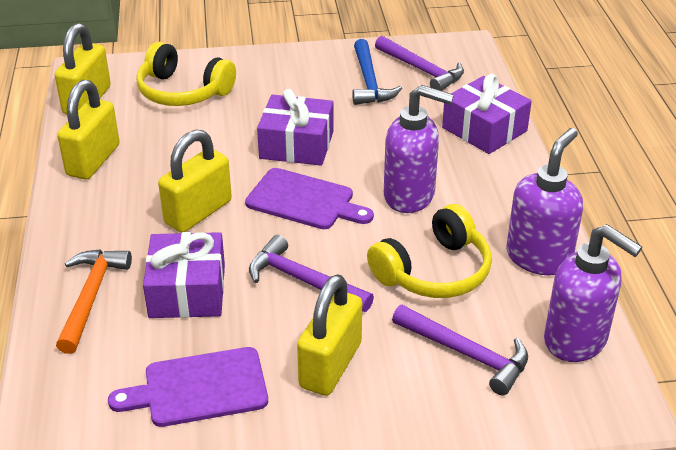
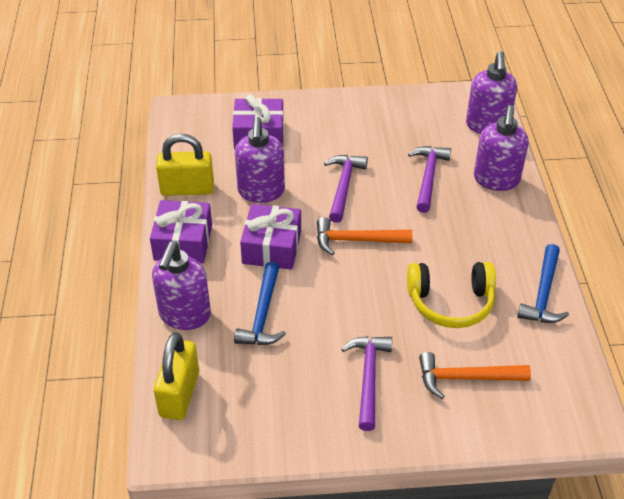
blue hammer: [352,39,402,105] = 1 -> [234,262,286,345] [517,244,569,323] = 2
orange hammer: [56,250,132,354] = 1 -> [317,217,412,255] [419,352,531,399] = 2
purple cutting board: [108,347,268,427] [245,168,374,229] = 2 -> none = 0
purple soap dispenser: [384,85,454,213] [506,128,583,275] [544,224,642,362] = 3 -> [152,242,211,330] [235,117,285,203] [466,51,517,134] [474,105,529,191] = 4
yellow headphones: [137,42,236,106] [367,204,492,298] = 2 -> [407,262,496,328] = 1
yellow padlock: [55,23,111,114] [57,80,120,179] [158,130,232,232] [297,274,362,396] = 4 -> [154,332,199,420] [156,134,214,196] = 2

